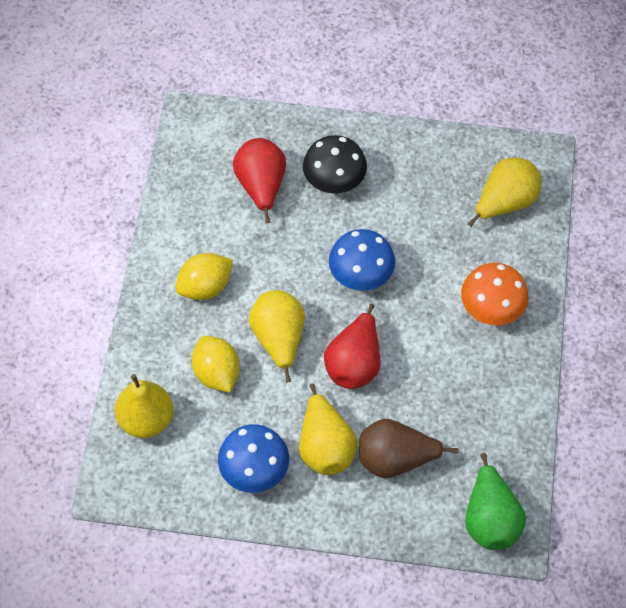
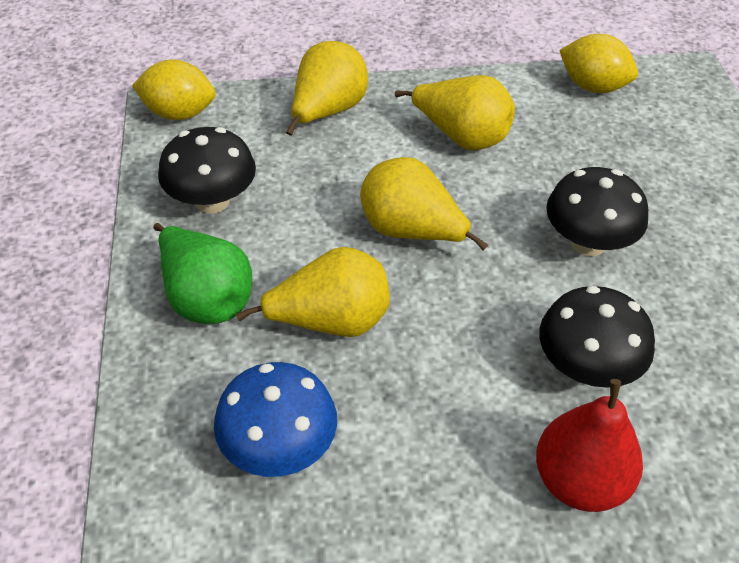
black mushroom: [303,135,367,193] = 1 -> [158,127,256,214] [539,286,655,388] [546,167,648,256] = 3
blue mushroom: [218,424,289,493] [329,229,395,291] = 2 -> [214,362,337,477] = 1
brown pear: [359,419,459,478] = 1 -> none = 0
orange mushroom: [461,263,529,325] = 1 -> none = 0
red pear: [233,138,286,223] [324,303,380,389] = 2 -> [536,379,643,512] = 1

